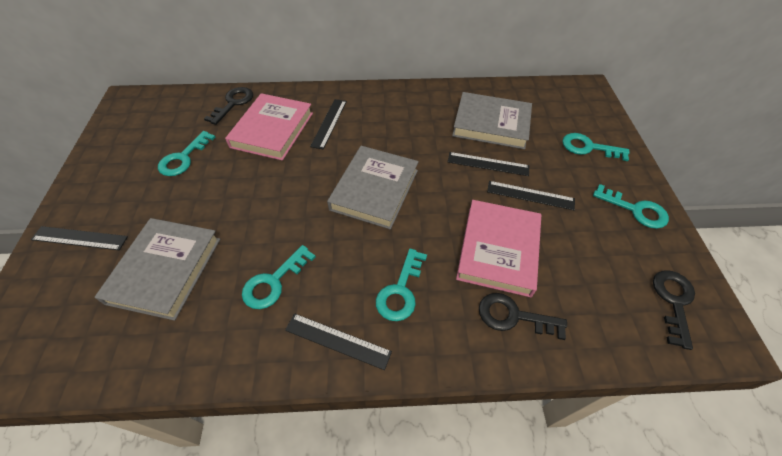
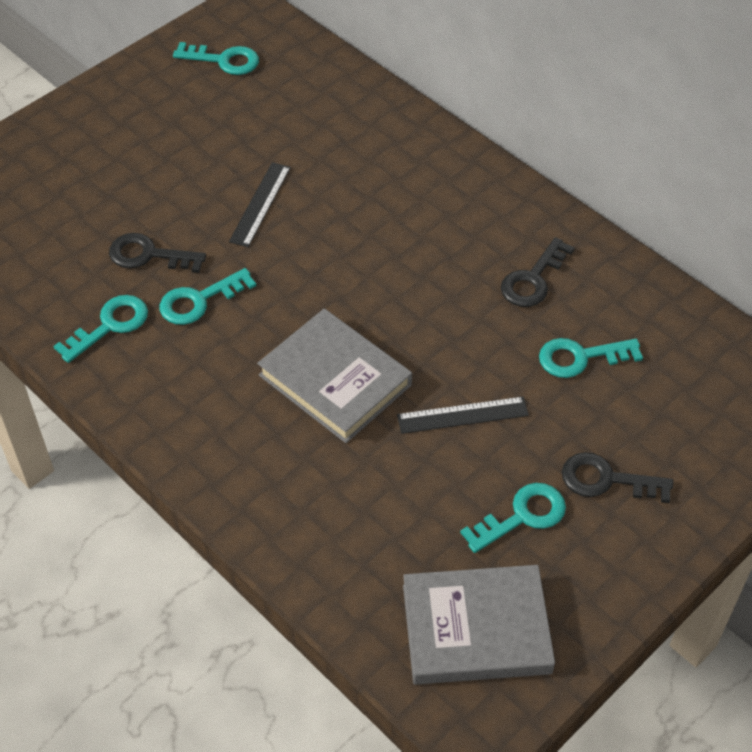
black ruler: [31,226,128,250] [285,313,392,370] [310,99,347,149] [448,152,529,176] [487,181,575,210] = 5 -> [229,162,291,247] [397,397,529,434] = 2
grey book: [94,218,220,321] [327,146,419,229] [452,92,532,149] = 3 -> [257,309,412,443] [403,565,555,685] = 2
pink book: [225,93,313,161] [456,200,541,297] = 2 -> none = 0

